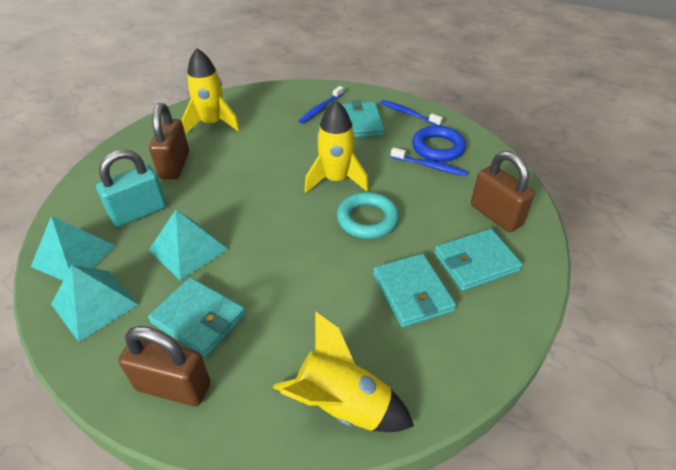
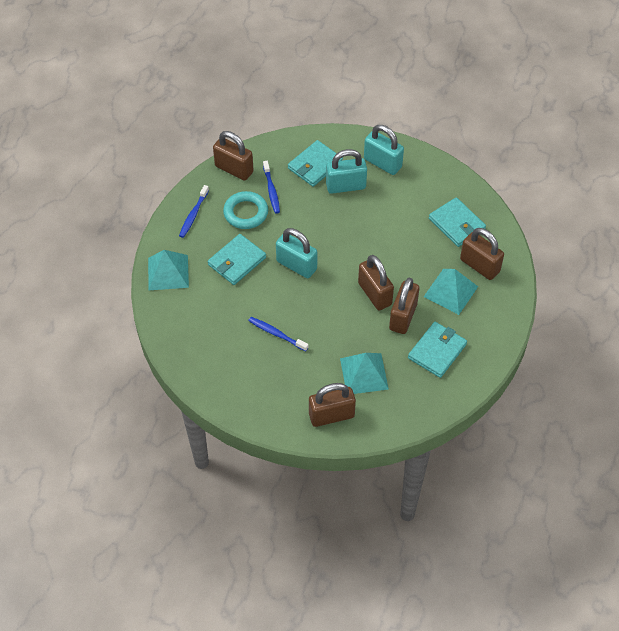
blue ring: [412,125,466,162] = 1 -> none = 0
brown padlock: [118,326,211,406] [149,103,189,179] [471,151,535,232] = 3 -> [213,131,254,181] [309,383,356,427] [358,255,394,310] [389,278,419,334] [460,228,504,280] = 5
turquoise padlock: [96,149,166,227] = 1 -> [276,228,317,278] [326,149,367,194] [364,125,404,175] = 3
yellow rocket: [182,48,240,134] [273,312,414,432] [304,100,369,193] = 3 -> none = 0

